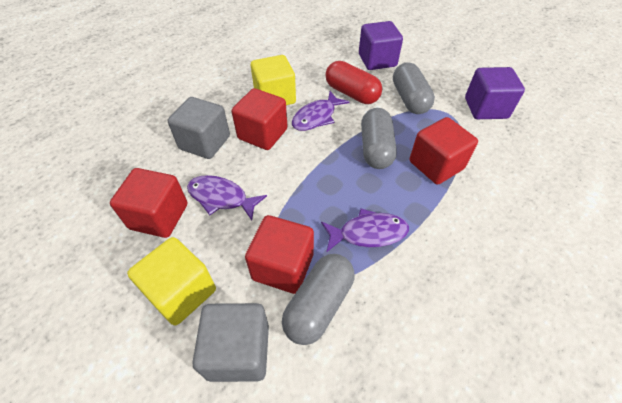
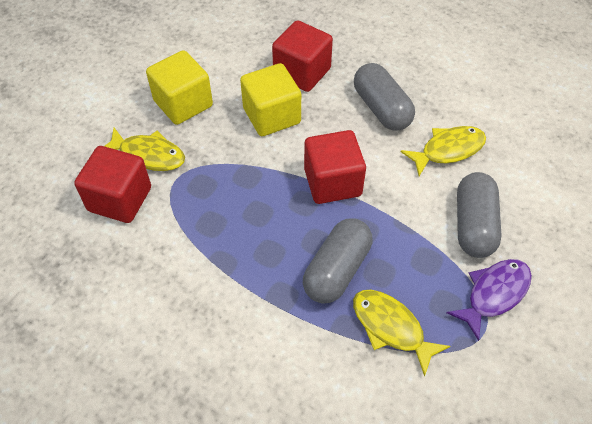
grey cube: [168,97,230,159] [192,303,269,382] = 2 -> none = 0
purple cube: [359,21,403,70] [465,67,525,119] = 2 -> none = 0
purple fish: [187,175,267,221] [292,91,350,131] [321,208,409,252] = 3 -> [446,259,532,341] = 1
red capsule: [325,61,382,104] = 1 -> none = 0
red cube: [110,168,187,238] [231,88,288,150] [245,215,314,294] [410,117,478,185] = 4 -> [74,146,151,223] [272,20,333,92] [304,130,366,204] = 3
yellow fish: none = 0 -> [105,128,185,171] [353,290,451,377] [401,126,486,176] = 3

